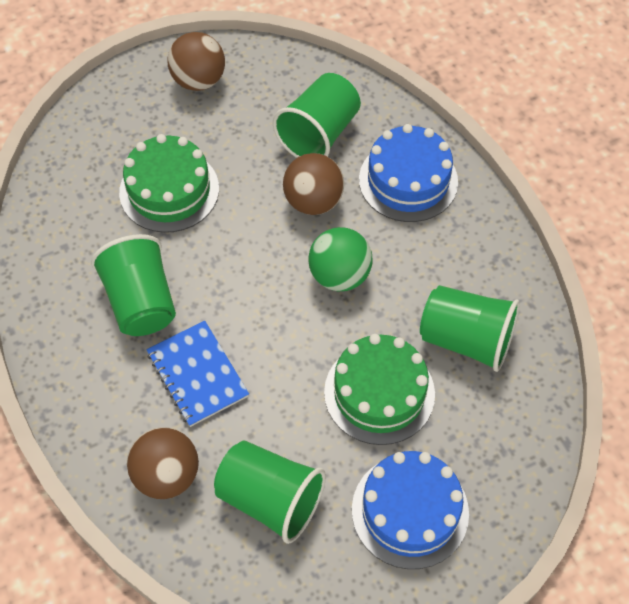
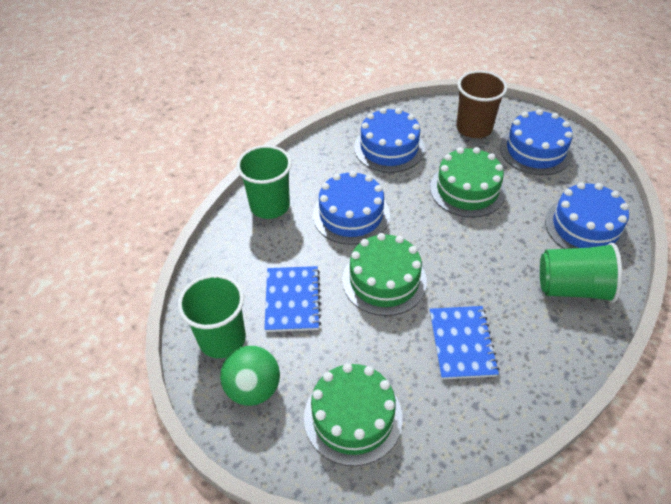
blue cake: [352,451,469,569] [359,124,458,222] = 2 -> [313,171,390,245] [354,108,425,173] [500,109,573,175] [545,182,629,251] = 4
blue notebook: [147,320,249,427] = 1 -> [264,266,321,332] [430,306,499,379] = 2
brown ball: [127,427,199,499] [167,32,225,91] [283,153,344,215] = 3 -> none = 0
brown cup: none = 0 -> [456,71,507,138] = 1
green cake: [119,134,219,233] [324,334,435,445] = 2 -> [304,363,403,466] [342,233,427,316] [430,147,506,218] = 3
green cup: [91,234,176,336] [214,441,326,544] [273,73,361,158] [420,285,520,372] = 4 -> [178,274,246,358] [237,145,292,219] [540,243,622,303] = 3

